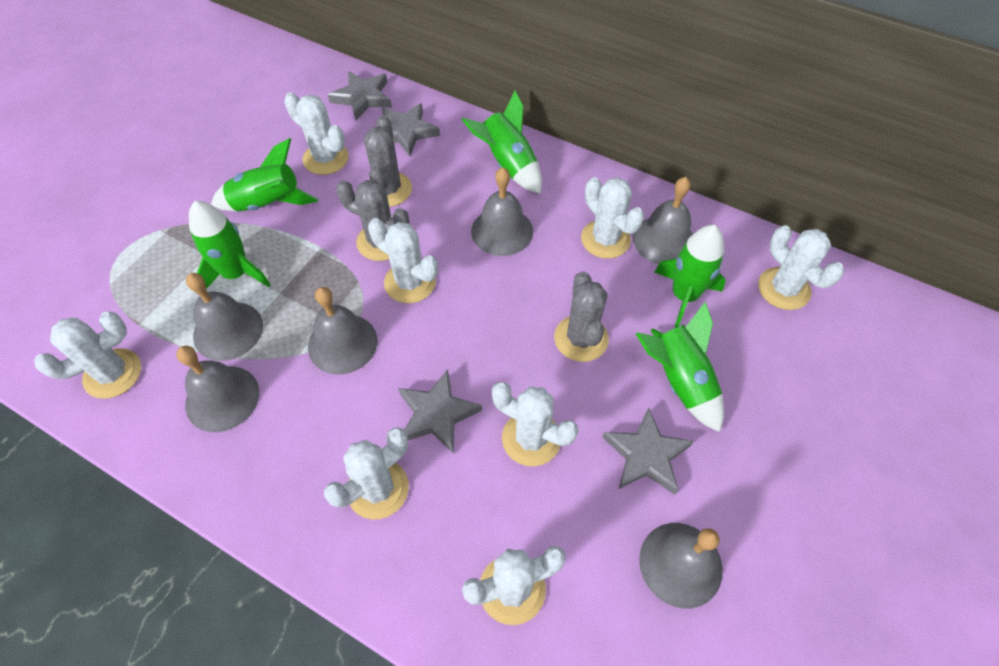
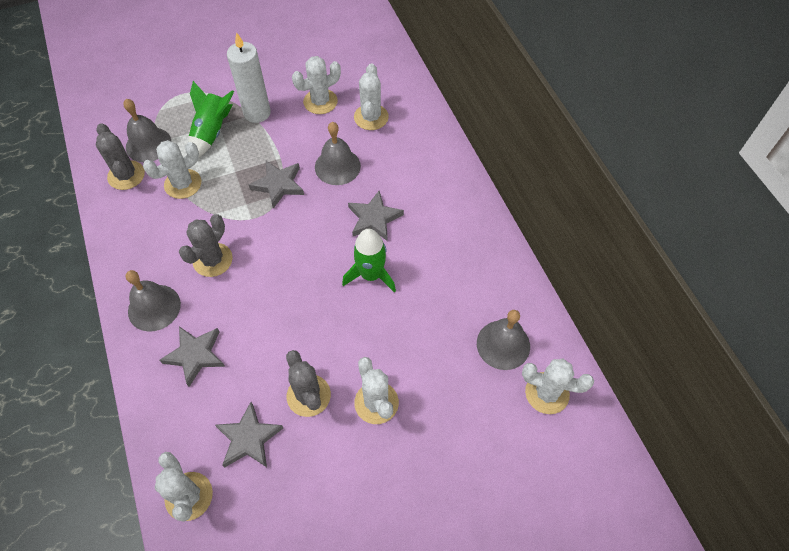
green rocket: [189,201,271,289] [211,138,318,212] [462,90,542,194] [636,302,724,432] [655,225,726,328] = 5 -> [188,81,234,157] [342,229,396,292] = 2
grey bell: [176,346,259,432] [186,273,263,361] [308,287,377,375] [471,167,533,256] [633,177,693,264] [639,523,723,608] = 6 -> [123,99,171,162] [126,270,181,332] [315,122,361,185] [477,310,530,370] = 4
white cactus: [34,312,141,399] [284,92,349,175] [324,427,409,520] [368,218,438,303] [462,546,566,625] [492,382,578,467] [581,177,644,259] [758,225,844,310] = 8 -> [143,140,201,199] [155,452,213,522] [292,56,341,114] [354,63,389,130] [354,357,399,424] [522,359,594,414] = 6
white candle: none = 0 -> [227,32,271,123] = 1

